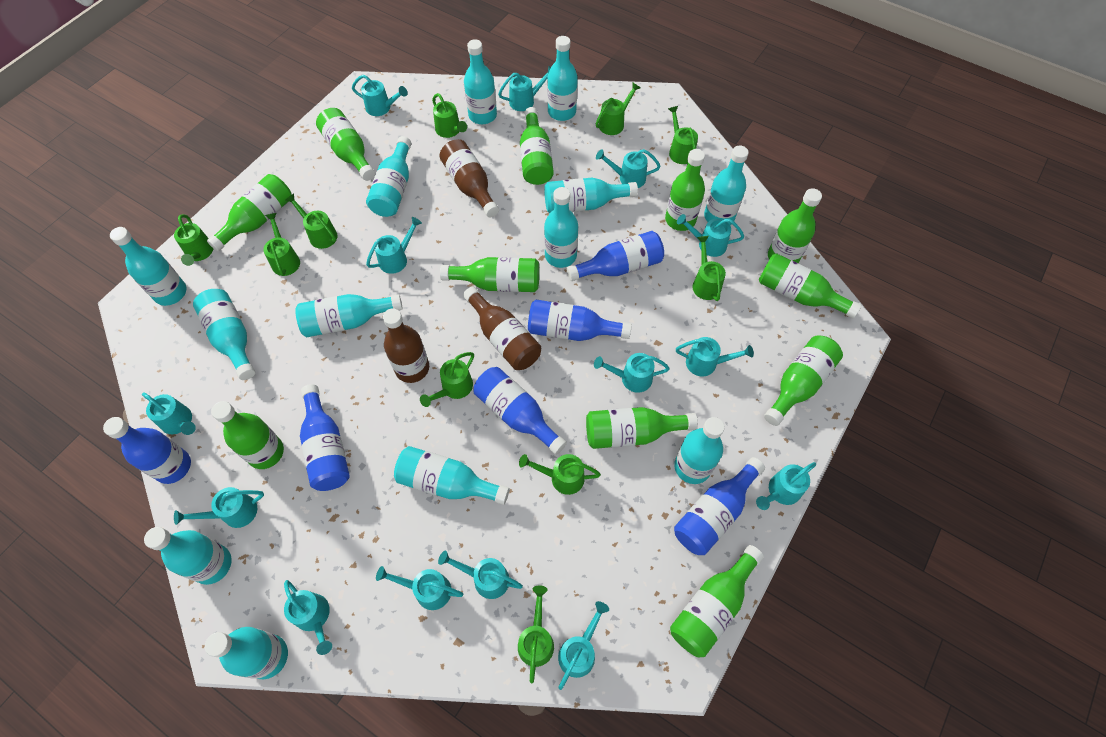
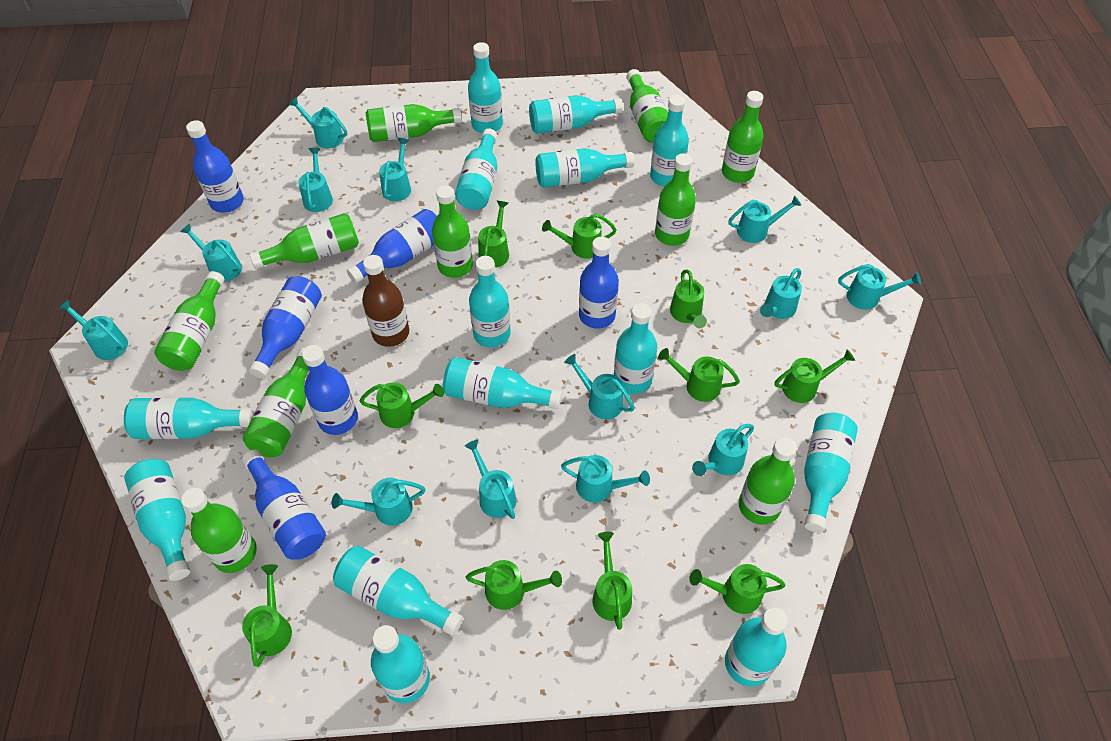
brown bottle: [383,308,429,383] [440,139,499,217] [463,287,541,370] = 3 -> [362,255,409,347] = 1
green bottle: [207,174,292,251] [211,401,284,469] [316,108,375,181] [440,257,539,292] [520,107,554,185] [586,407,698,449] [665,149,705,231] [670,545,764,657] [759,253,861,318] [764,336,843,426] [768,188,822,263] = 11 -> [154,271,225,371] [181,488,257,573] [242,348,309,457] [250,213,359,269] [366,104,462,142] [432,185,473,278] [626,69,668,143] [655,153,696,246] [722,91,764,183] [739,437,797,525] = 10
turquoise bottle: [110,227,186,306] [144,527,232,585] [193,289,255,380] [205,627,288,679] [295,294,403,337] [366,136,412,217] [394,446,510,505] [464,39,497,124] [544,178,638,213] [544,187,578,268] [547,36,578,121] [674,417,725,484] [704,145,749,225] = 13 -> [124,397,254,439] [124,459,190,581] [333,546,463,636] [371,625,430,703] [443,357,562,409] [455,128,497,210] [468,42,503,133] [469,256,510,347] [529,95,623,134] [535,148,634,188] [614,303,657,394] [650,95,689,187] [725,607,788,687] [804,413,858,533] = 14
turquoise watering can: [142,393,196,435] [174,487,264,528] [284,580,332,655] [352,75,407,116] [366,217,422,274] [376,566,463,610] [438,551,523,599] [498,66,551,111] [558,601,609,690] [594,353,670,393] [596,149,661,188] [676,337,754,377] [677,214,744,257] [756,462,816,510] = 14 -> [58,300,128,360] [180,224,242,282] [289,97,347,148] [298,148,333,212] [332,478,425,526] [379,138,411,201] [465,440,516,519] [561,455,650,503] [564,354,635,419] [692,424,754,476] [728,195,801,243] [760,268,802,319] [838,264,921,310] = 13

